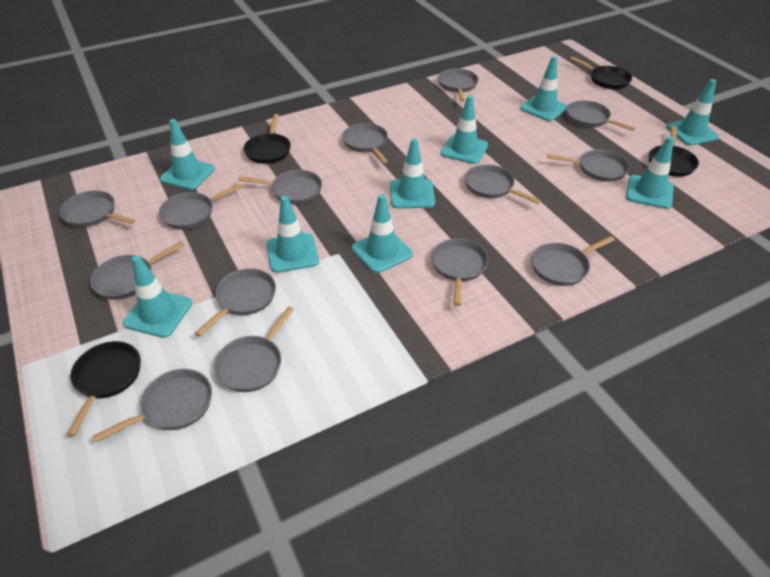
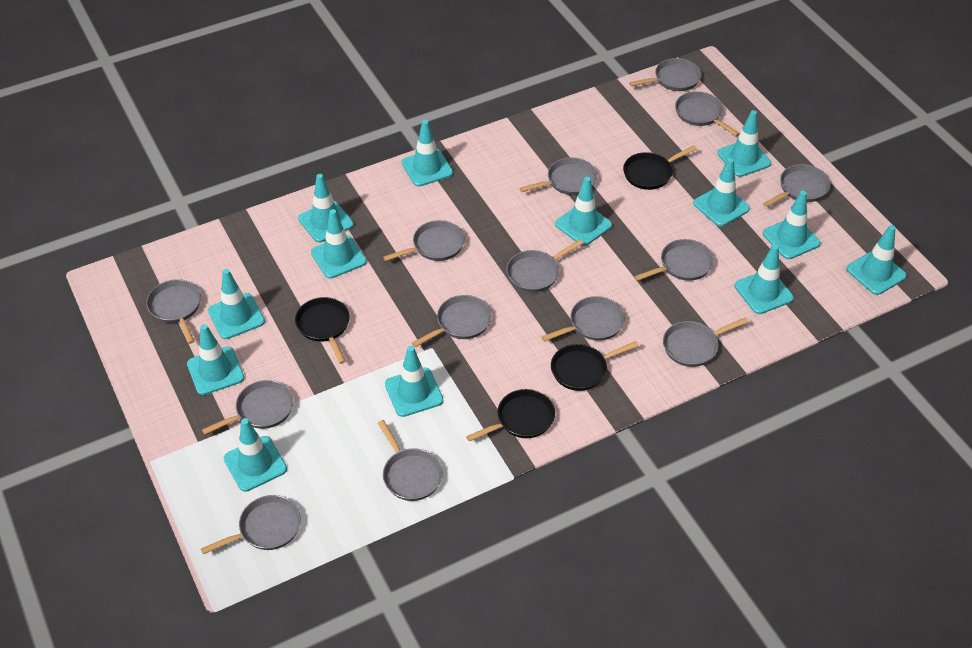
turquoise traffic cone: [123,255,192,338] [160,119,215,190] [266,196,319,273] [352,194,413,273] [390,138,435,208] [441,95,488,164] [520,56,567,121] [626,136,674,209] [666,79,719,146] = 9 -> [187,324,244,395] [208,269,265,339] [224,418,287,492] [298,174,354,242] [311,209,367,279] [385,346,443,417] [402,120,453,187] [555,177,612,246] [693,158,750,226] [717,110,771,177] [734,245,794,314] [763,191,821,259] [846,225,907,295] = 13

